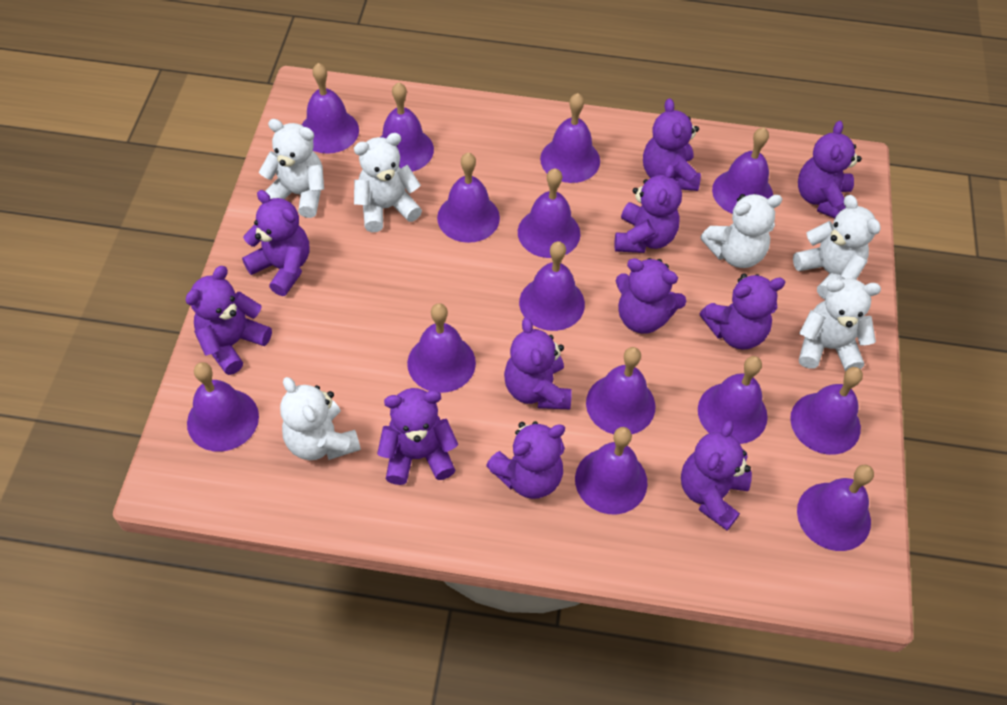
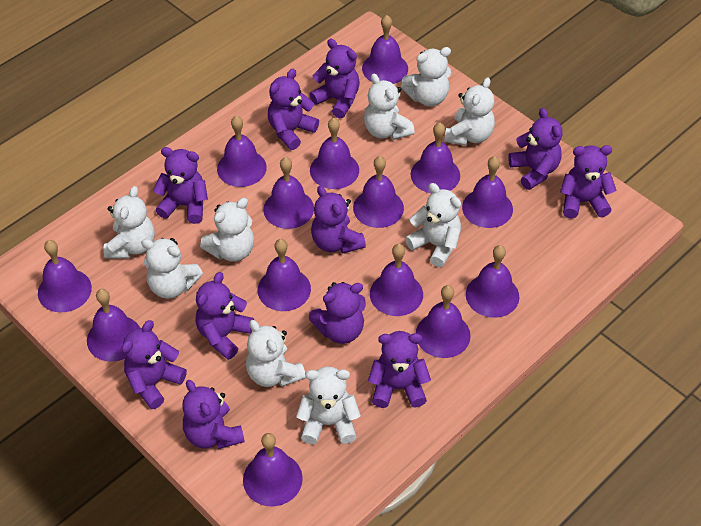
white teddy bear: [259,119,324,218] [280,377,361,460] [354,133,422,232] [700,194,783,268] [793,195,881,300] [799,278,881,372] = 6 -> [104,186,155,259] [141,238,203,299] [200,198,254,262] [246,320,305,387] [296,366,361,444] [364,73,415,140] [401,47,451,106] [405,183,461,267] [444,77,495,146] = 9

